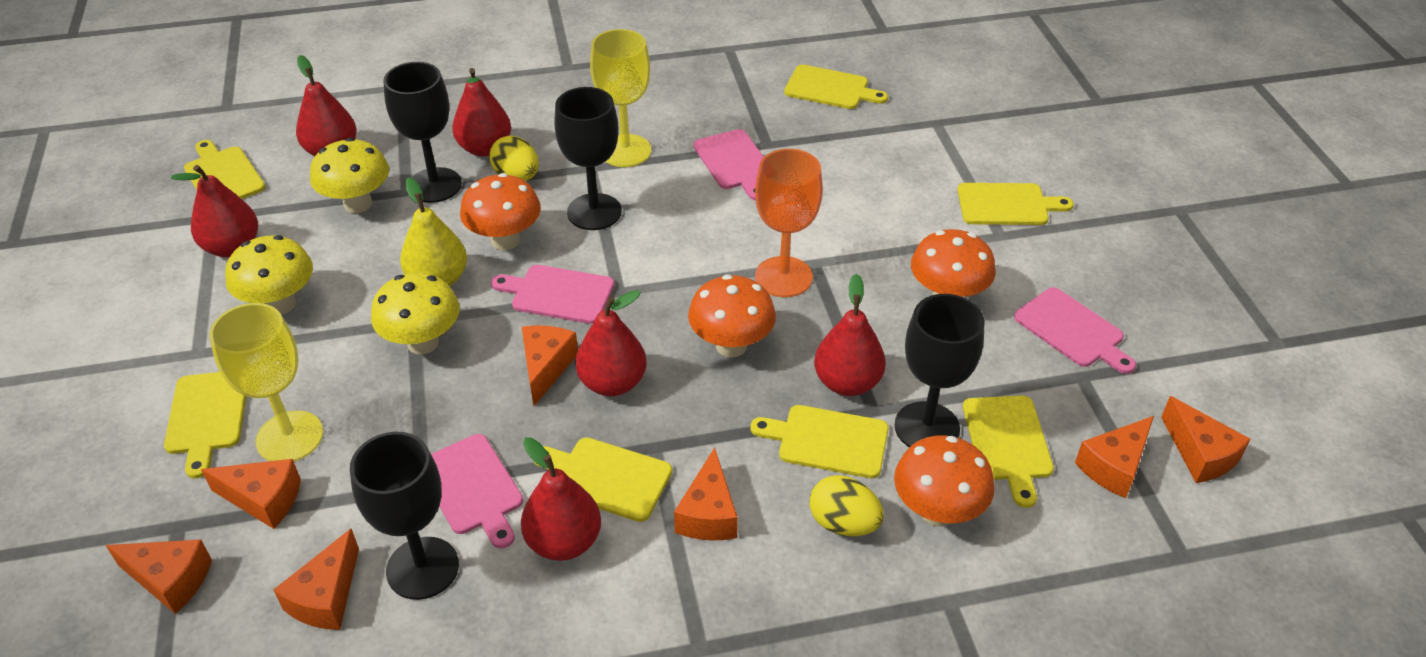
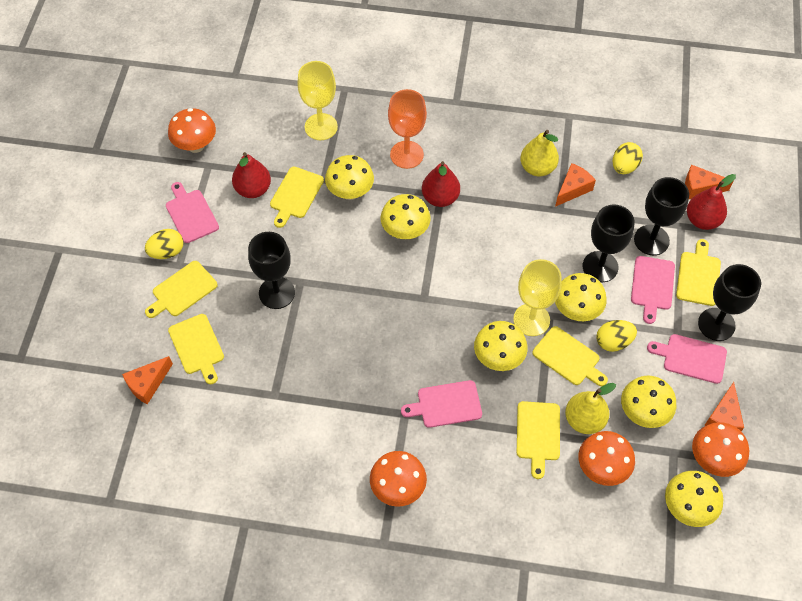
orange cheese: [105,539,212,614] [201,459,301,529] [273,529,359,630] [522,326,578,406] [674,447,738,540] [1075,416,1154,498] [1161,396,1251,483] = 7 -> [122,356,173,404] [555,163,596,207] [685,165,734,199] [704,382,744,431] = 4
red pear: [171,165,258,257] [296,55,357,156] [452,68,511,157] [521,437,601,561] [575,290,647,396] [814,274,886,396] = 6 -> [232,152,271,198] [422,161,460,207] [687,174,736,230] = 3
yellow cutting board: [164,372,246,478] [184,140,265,199] [533,437,672,522] [751,405,889,478] [784,65,888,109] [957,183,1074,225] [963,396,1054,508] = 7 -> [145,261,218,318] [168,314,224,384] [270,167,324,228] [517,401,560,479] [532,326,608,386] [676,239,721,306] = 6
yellow egg: [489,136,539,181] [810,475,884,536] = 2 -> [145,229,184,259] [596,320,637,352] [613,142,643,174] = 3
yellow mushroom: [225,235,313,315] [310,138,389,213] [371,273,460,355] = 3 -> [325,155,374,200] [381,194,431,239] [474,321,528,371] [555,273,607,321] [621,376,676,428] [665,471,723,527] = 6
yellow pear: [400,177,467,286] = 1 -> [520,130,559,177] [565,383,616,434] = 2

